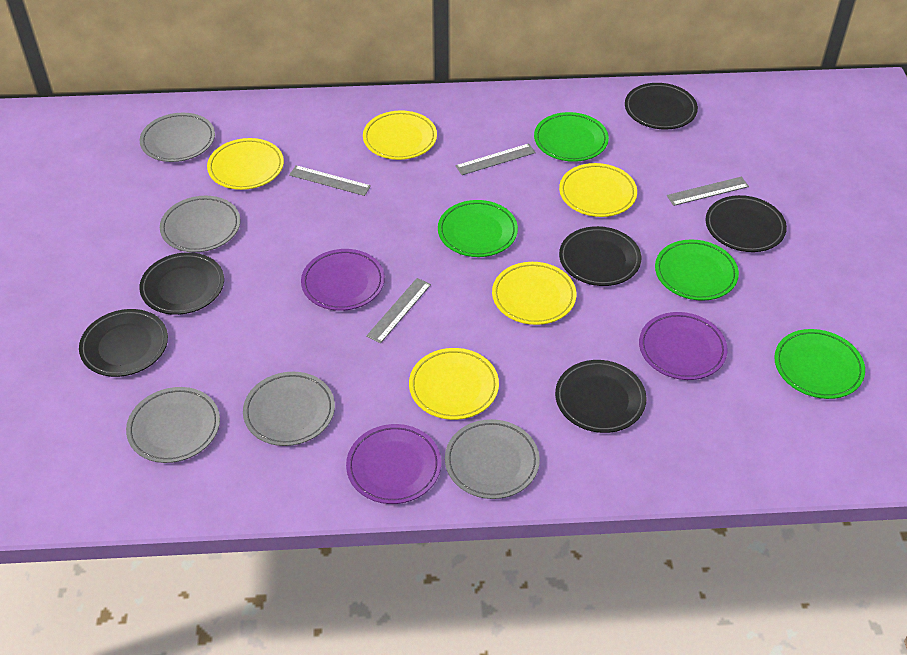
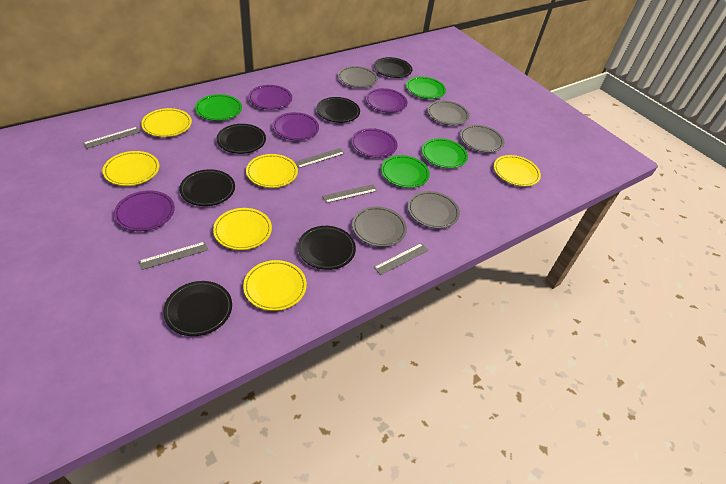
grey ruler: [289,165,371,196] [366,278,431,343] [456,143,536,175] [667,177,749,206] = 4 -> [83,127,141,149] [139,242,208,270] [294,148,345,168] [322,184,377,203] [374,243,429,275] = 5
purple plate: [301,249,385,311] [346,424,441,504] [639,312,728,380] = 3 -> [114,190,175,231] [248,85,292,110] [273,112,319,140] [351,128,398,158] [366,88,408,113] = 5
yellow plate: [207,138,284,190] [363,110,437,160] [409,348,499,420] [492,262,576,325] [559,163,637,217] = 5 -> [103,151,159,186] [141,108,192,137] [213,208,272,250] [243,260,307,311] [246,154,298,188] [494,155,541,186] = 6

